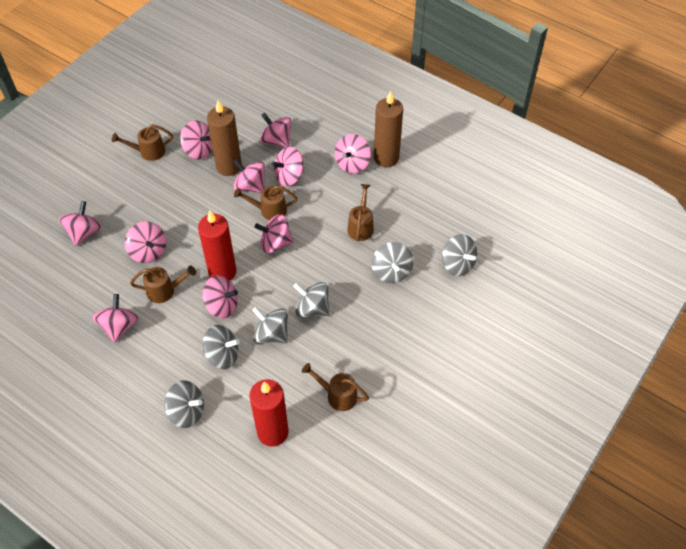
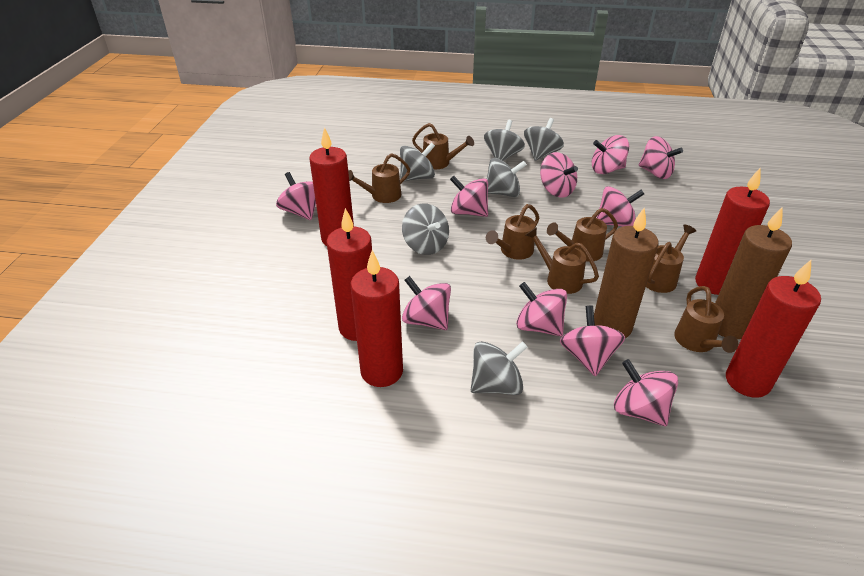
brown watering can: [112,124,173,161] [130,265,196,303] [234,185,297,220] [302,363,369,411] [348,184,374,241] = 5 -> [348,153,410,203] [412,123,474,169] [486,204,539,260] [526,227,599,294] [547,208,618,262] [646,225,696,293] [674,286,738,353] = 7
red candle: [198,211,237,281] [249,379,288,447] = 2 -> [309,127,354,246] [327,208,372,341] [351,250,403,387] [695,168,770,295] [726,260,821,398] = 5

